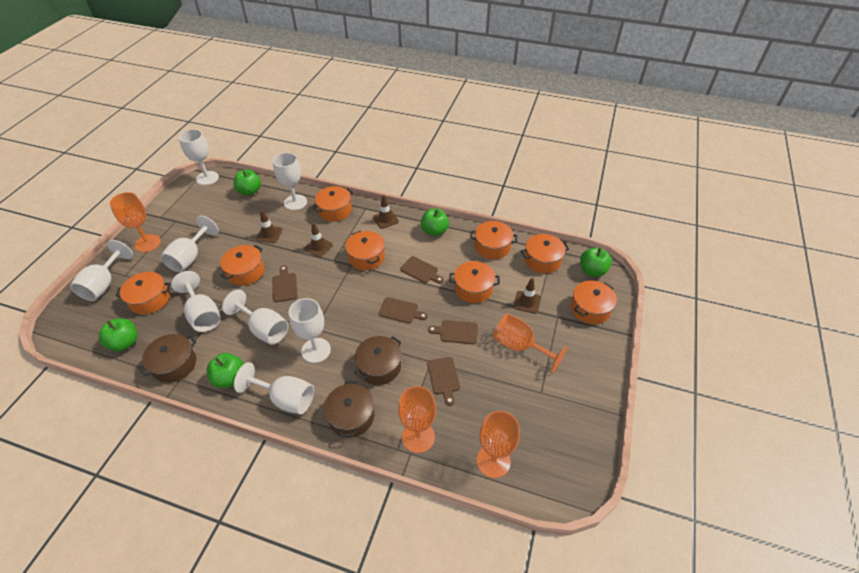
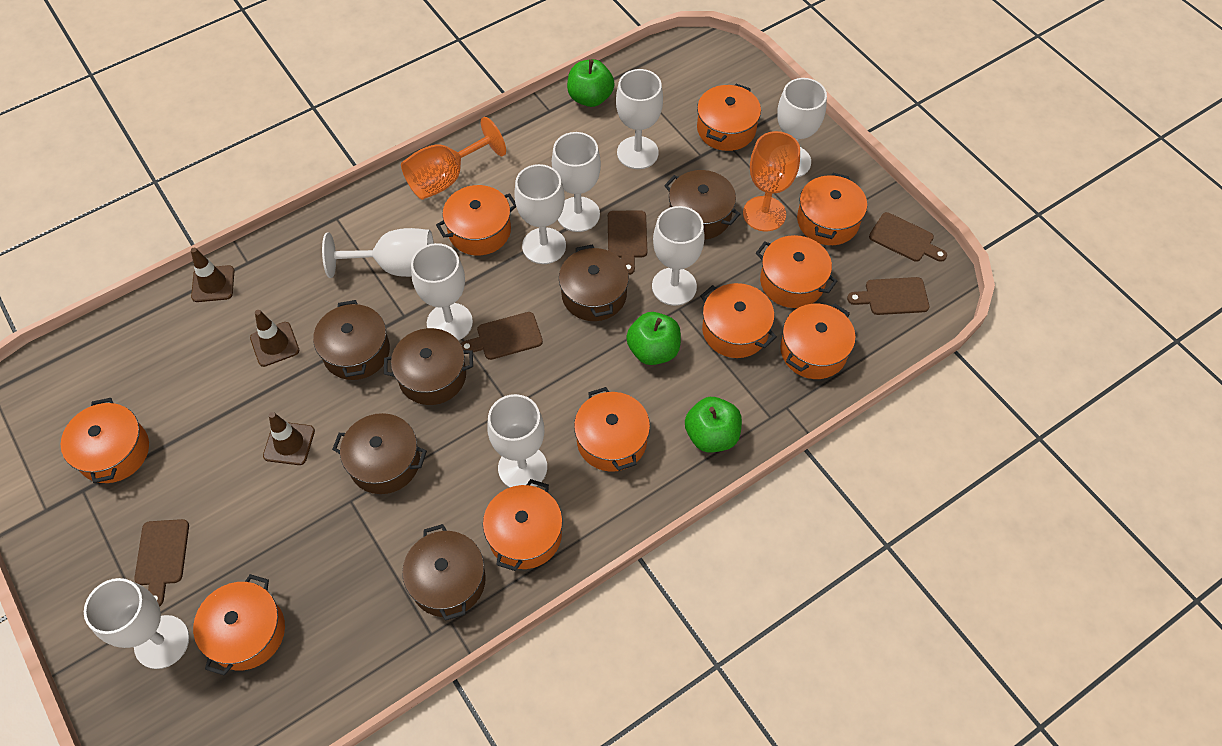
brown pot: [139,334,197,383] [324,381,374,438] [354,336,401,385] = 3 -> [313,300,390,380] [332,413,427,494] [384,328,473,405] [402,524,486,621] [559,244,629,321] [664,170,740,240] = 6
brown traffic cone: [256,210,283,243] [304,222,333,257] [373,195,399,229] [514,278,541,314] = 4 -> [191,248,234,302] [250,310,299,367] [263,412,315,465] = 3
green apple: [99,318,137,351] [207,353,244,388] [233,169,261,195] [421,209,449,236] [580,247,612,277] = 5 -> [567,59,614,107] [626,312,681,365] [685,397,742,452] = 3
orange goblet: [110,192,161,252] [398,386,436,453] [477,411,520,478] [493,314,568,373] = 4 -> [401,117,506,200] [743,131,800,231] = 2
orange pot: [116,272,171,315] [220,245,264,286] [312,186,354,222] [345,231,385,270] [449,261,500,303] [470,221,517,259] [521,234,569,273] [571,281,617,324] = 8 -> [61,398,149,483] [193,574,285,676] [436,185,516,255] [483,479,563,571] [574,387,650,472] [697,84,761,151] [700,283,777,358] [756,235,837,308] [780,304,856,379] [797,173,867,245] = 10
white goblet: [70,240,133,301] [161,216,219,272] [171,271,221,332] [179,129,219,185] [222,290,289,345] [234,362,314,414] [273,153,307,210] [288,298,331,363] = 8 -> [84,578,189,669] [322,228,434,278] [411,243,473,341] [487,394,547,488] [514,164,566,264] [552,132,601,232] [616,69,663,169] [652,206,705,306] [777,78,827,178] = 9

